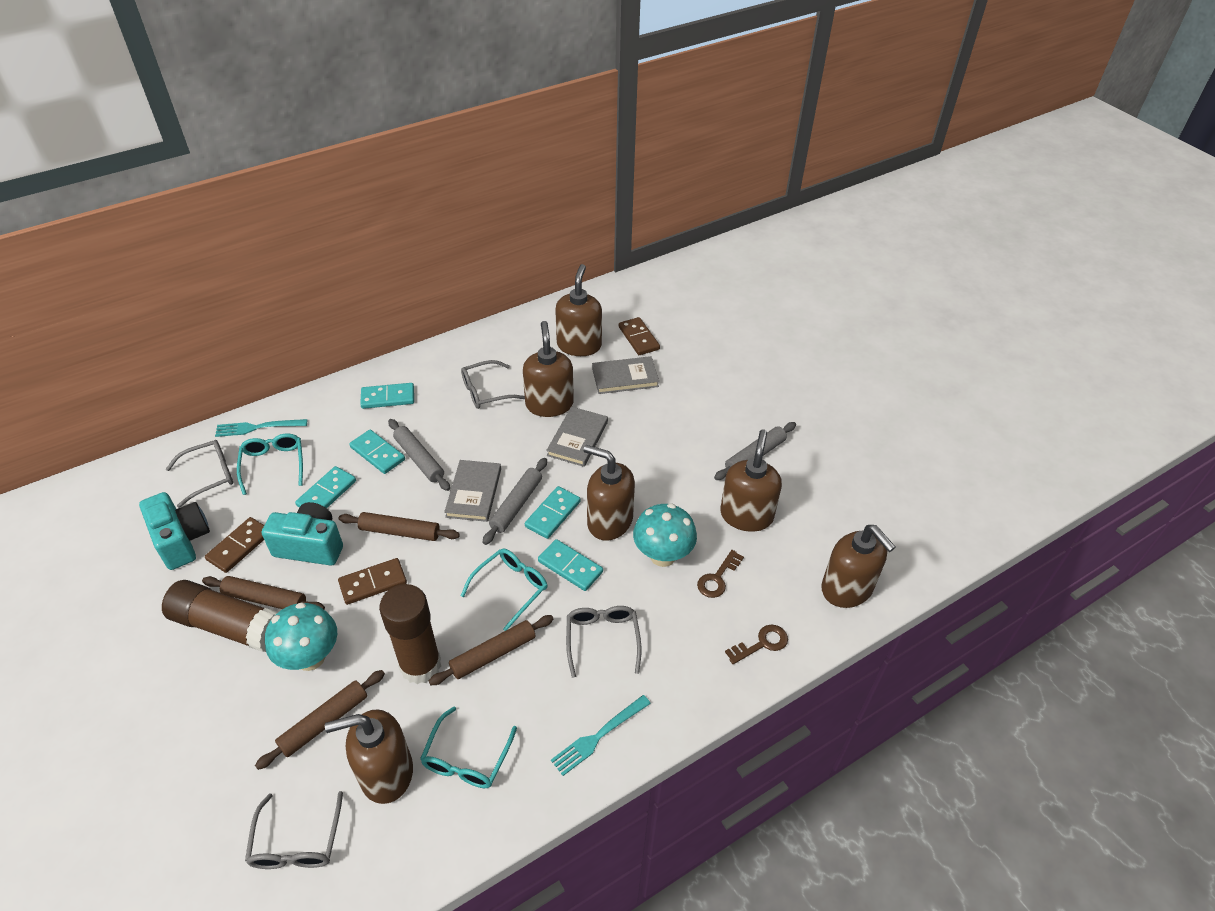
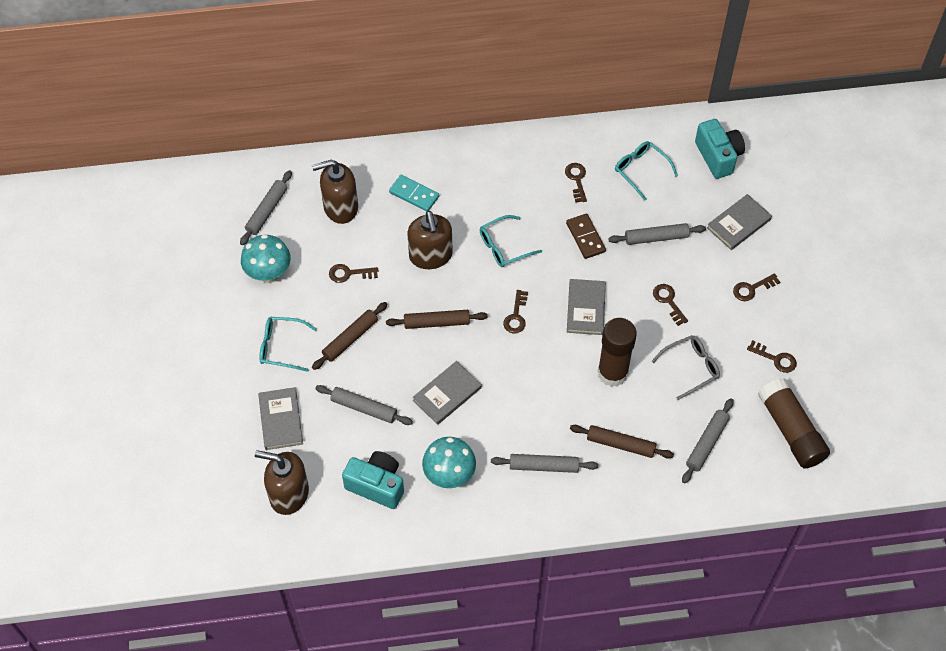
brown domino: [205,517,264,573] [338,558,407,605] [619,317,660,355] = 3 -> [566,214,606,259] = 1
brown key: [697,550,744,598] [725,625,788,664] = 2 -> [329,264,378,283] [503,290,528,333] [565,163,587,203] [653,284,688,326] [733,273,780,301] [747,340,797,373] = 6
brown rolling pin: [202,576,325,609] [255,670,385,770] [339,512,460,541] [429,615,553,685] = 4 -> [312,302,388,370] [386,310,488,329] [570,425,674,459] = 3
brown soap dispenser: [325,709,413,804] [523,321,574,417] [555,264,602,356] [583,445,635,541] [720,430,782,532] [821,525,895,608] = 6 -> [255,450,309,515] [312,159,358,224] [407,211,453,269] = 3
grey book: [444,460,501,522] [546,407,608,467] [592,356,659,394] = 3 -> [258,387,303,450] [412,361,482,425] [567,279,606,335] [707,194,772,250] = 4
grey glasses: [166,440,233,508] [245,791,343,869] [461,360,525,409] [566,606,641,678] = 4 -> [652,335,720,400] = 1
grey rolling pin: [388,419,450,491] [483,458,547,545] [714,422,796,480] = 3 -> [240,170,292,245] [315,385,413,425] [491,454,598,473] [608,223,706,245] [682,398,734,484] = 5
turquoise domino: [295,466,356,508] [349,430,405,474] [360,383,414,409] [525,486,581,539] [538,539,603,591] = 5 -> [389,175,439,211] = 1
turquoise fork: [215,419,307,437] [551,695,651,776] = 2 -> none = 0

